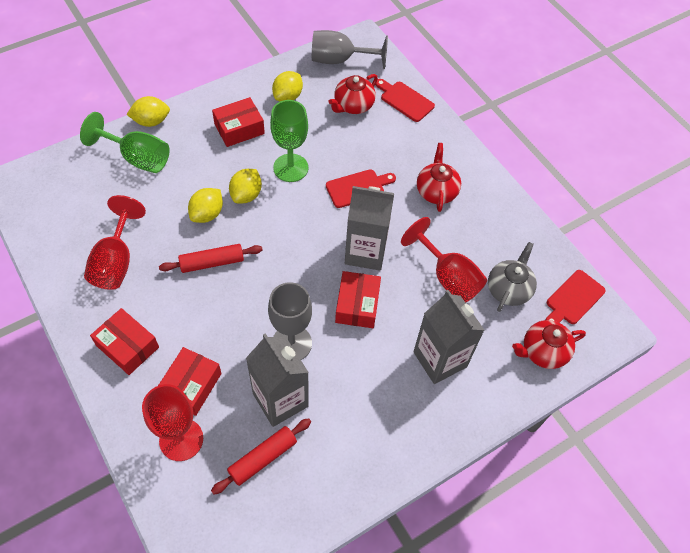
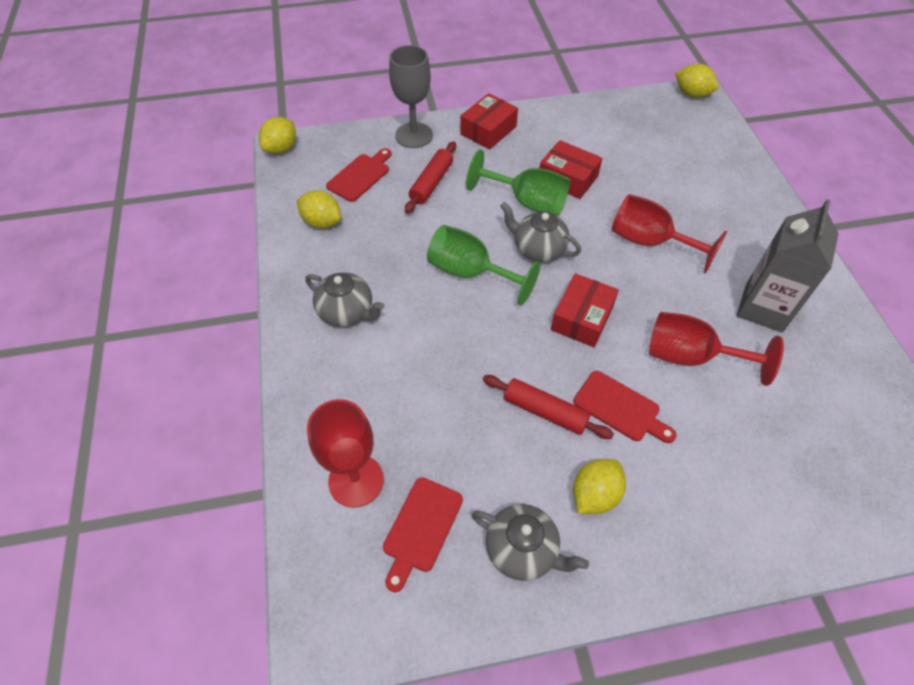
grey carton: [246,333,309,427] [345,186,394,271] [414,290,484,384] = 3 -> [737,200,839,332] = 1
grey goblet: [268,282,312,360] [312,30,388,69] = 2 -> [389,45,433,148] = 1
grey teapot: [488,242,537,312] = 1 -> [305,272,384,327] [472,504,589,581] [500,202,581,262] = 3
red box: [90,308,159,375] [158,347,222,416] [212,97,265,147] [335,271,381,328] = 4 -> [460,93,518,150] [540,140,602,199] [551,273,619,347] = 3
red teapot: [328,74,378,114] [417,143,461,212] [512,320,586,369] = 3 -> none = 0

